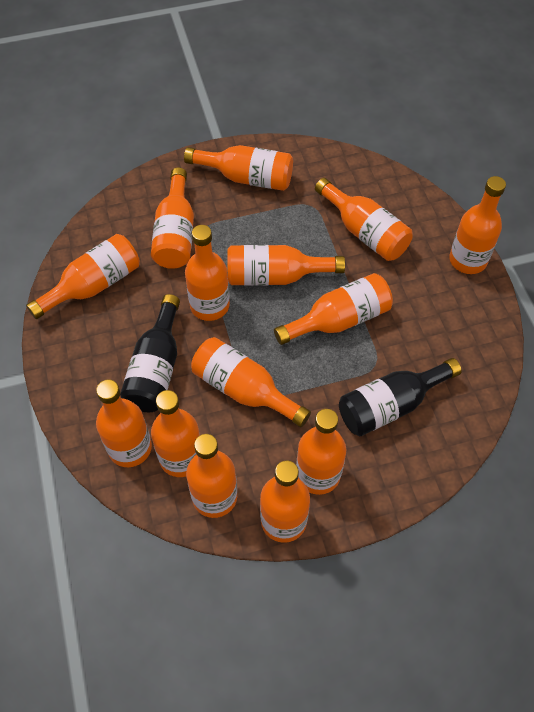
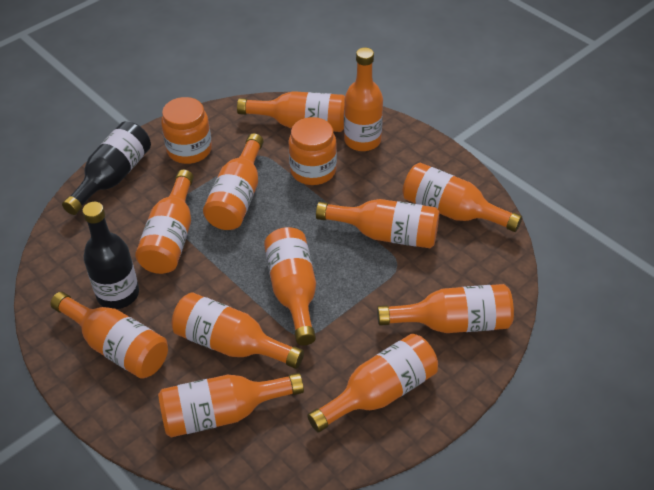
orange bottle: [26,234,140,319] [96,379,152,467] [151,168,194,269] [151,390,200,477] [184,145,293,191] [185,225,230,321] [186,434,237,518] [191,337,311,427] [227,245,345,286] [260,461,310,543] [274,273,393,345] [296,409,346,495] [315,178,413,261] [449,176,506,274] = 14 -> [50,292,168,379] [135,170,194,274] [158,373,304,437] [172,292,304,369] [203,133,264,230] [237,91,345,132] [264,227,316,346] [307,334,438,432] [316,199,440,248] [344,47,383,151] [377,284,514,333] [402,163,522,232] = 12
orange jar: none = 0 -> [161,97,212,164] [289,117,337,185] = 2

